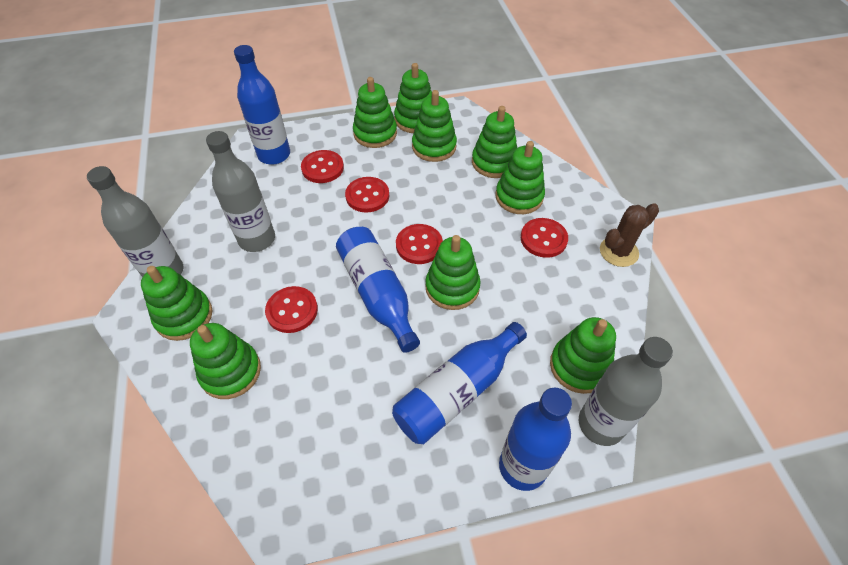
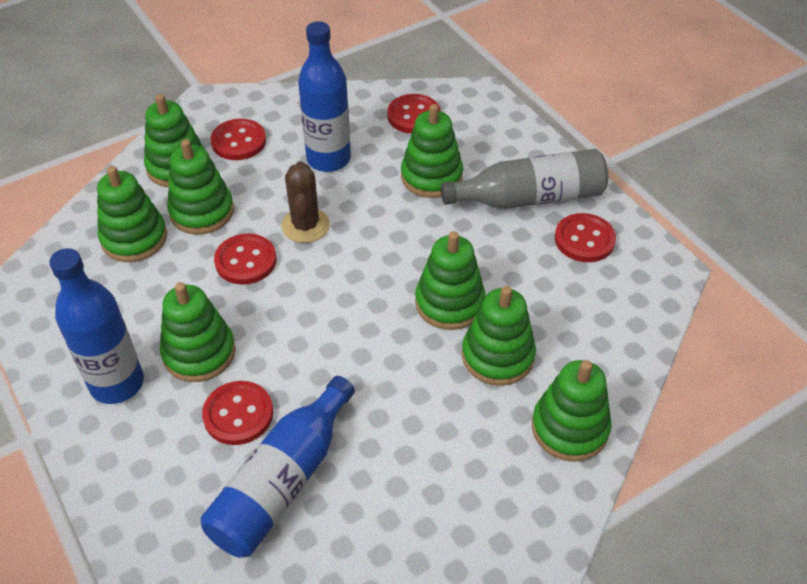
blue bottle: [234,45,290,165] [336,227,420,353] [392,322,527,444] [499,388,572,491] = 4 -> [49,248,144,404] [201,376,355,558] [298,21,351,172] = 3
green stacking toy: [141,266,212,341] [190,323,261,399] [353,77,397,148] [394,63,432,133] [412,90,457,162] [425,235,481,310] [472,106,517,178] [496,141,545,214] [550,317,616,394] = 9 -> [97,166,167,262] [144,94,205,188] [160,282,236,382] [167,139,234,235] [401,104,463,198] [415,231,485,330] [462,286,536,386] [532,360,612,462] = 8
grey bottle: [87,166,183,277] [206,131,275,252] [579,337,673,446] = 3 -> [441,149,608,209] = 1

